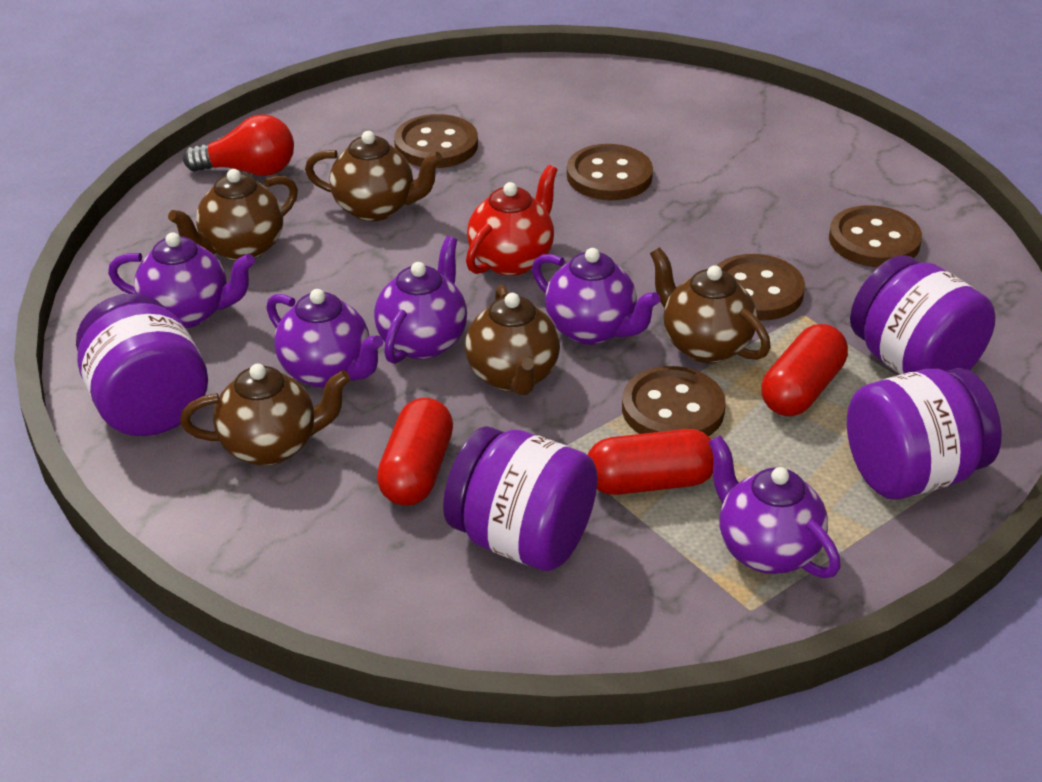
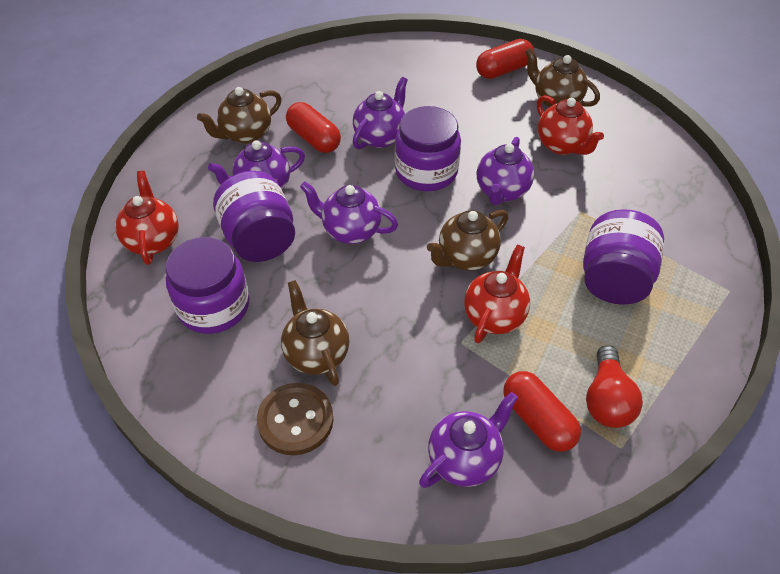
brown button: [394,114,478,168] [567,144,653,200] [622,366,726,436] [716,254,805,321] [829,205,922,267] = 5 -> [257,383,333,455] = 1
brown teapot: [168,169,298,261] [180,364,350,466] [305,131,443,222] [465,285,560,395] [650,247,771,363] = 5 -> [197,87,281,144] [281,280,349,386] [427,210,508,271] [525,48,600,108] = 4
red teapot: [466,165,558,276] = 1 -> [115,171,179,265] [464,244,530,344] [537,95,604,155] = 3

